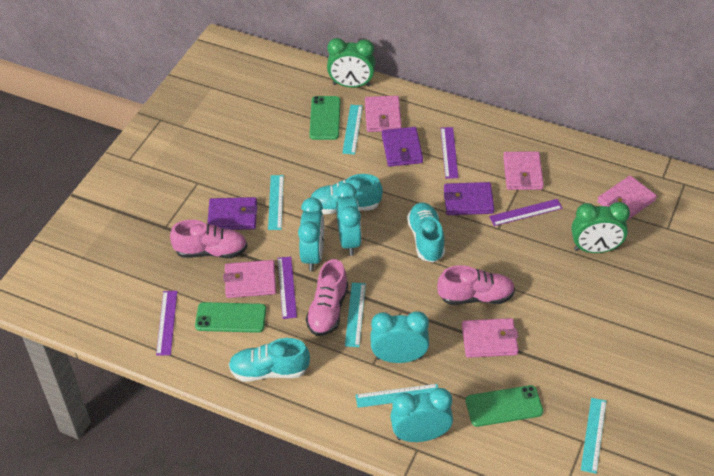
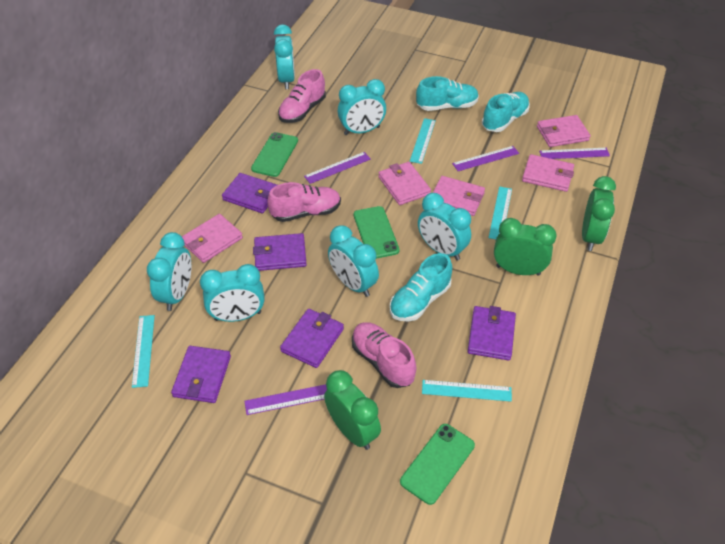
green clock: [327,38,375,87] [571,202,630,253] = 2 -> [324,370,381,450] [494,218,557,276] [582,176,616,251] = 3
purple wallet: [207,197,257,230] [382,127,423,167] [444,182,494,215] = 3 -> [171,346,231,403] [222,173,277,213] [253,233,307,271] [280,309,344,368] [468,306,516,361] = 5
turquoise clock: [298,197,324,271] [335,183,362,256] [370,311,429,363] [390,388,453,442] = 4 -> [147,232,191,311] [200,264,265,322] [274,24,295,89] [328,225,379,297] [338,79,386,135] [418,193,471,260] = 6
turquoise ruler: [268,175,284,230] [342,105,363,154] [345,283,366,347] [355,384,438,408] [581,398,606,474] = 5 -> [132,315,155,388] [410,118,436,164] [422,380,512,402] [488,186,512,239] = 4

